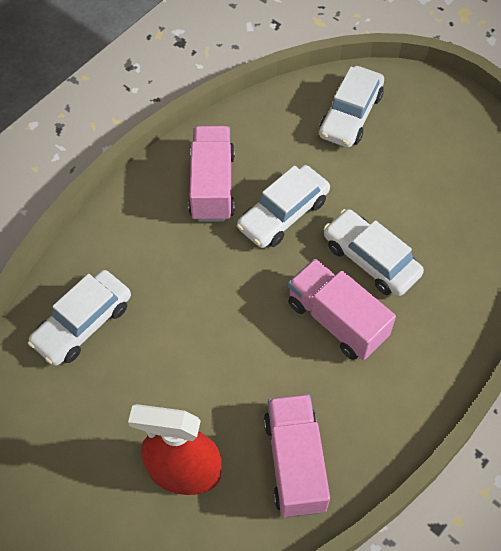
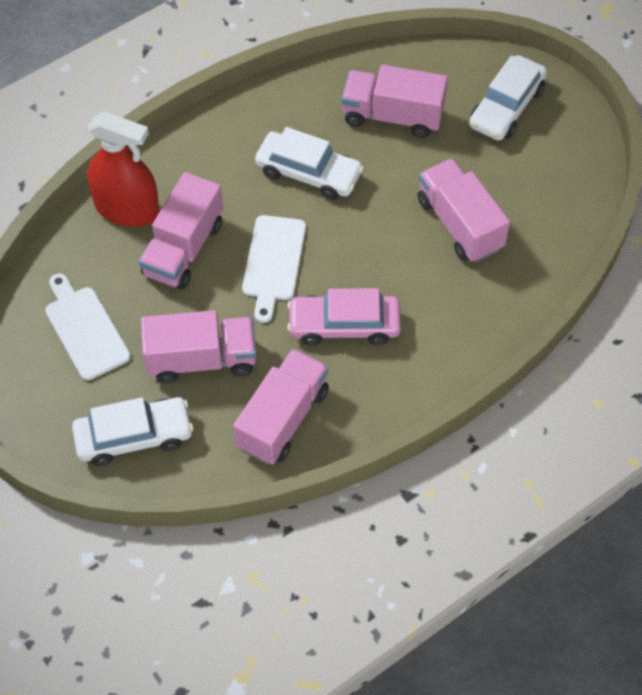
pink car: none = 0 -> [287,288,401,346] = 1
pink truck: [189,126,235,222] [264,394,330,517] [288,259,396,360] = 3 -> [139,172,223,289] [141,310,257,383] [233,349,329,465] [342,65,448,138] [418,159,510,263] = 5
white car: [28,270,131,366] [237,165,330,248] [319,66,384,148] [324,209,424,296] = 4 -> [72,397,194,466] [255,127,364,200] [469,55,547,141] = 3
white cutting board: none = 0 -> [45,273,131,380] [242,215,306,323] = 2

